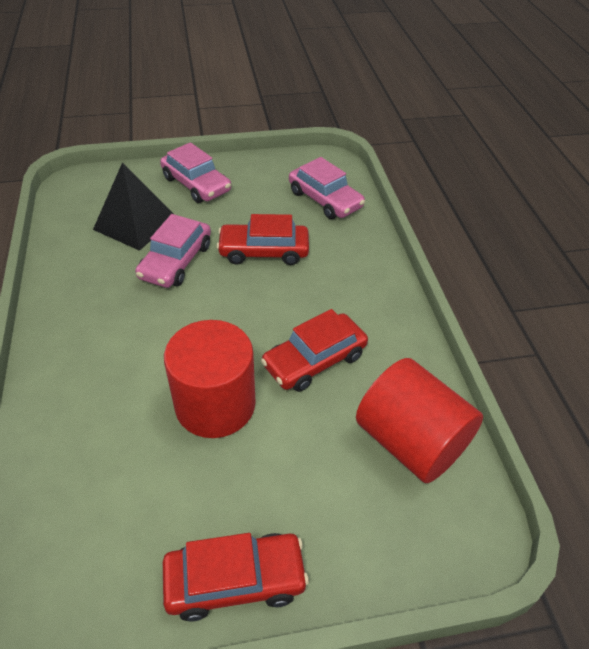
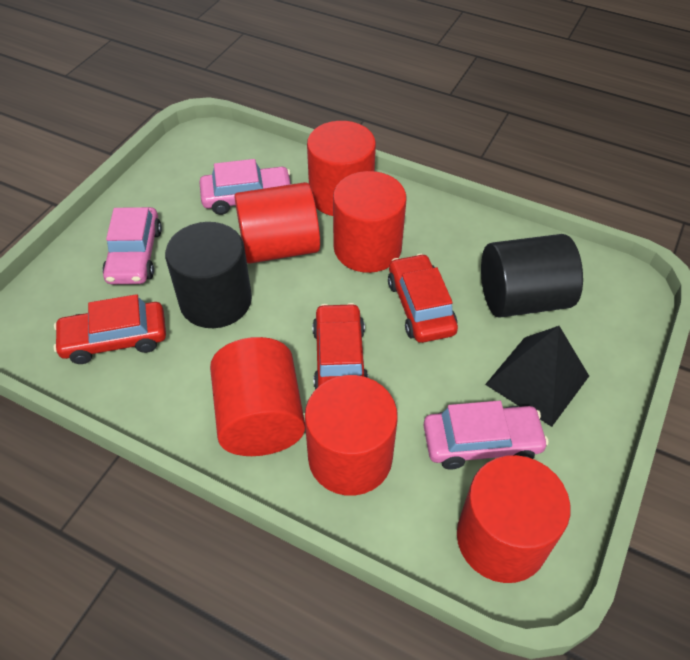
black cylinder: none = 0 -> [165,222,252,328] [481,234,583,317] = 2
red cylinder: [164,320,256,438] [356,358,483,483] = 2 -> [210,337,305,456] [234,182,320,264] [305,375,398,496] [307,121,376,216] [333,171,406,273] [457,455,571,583] = 6

